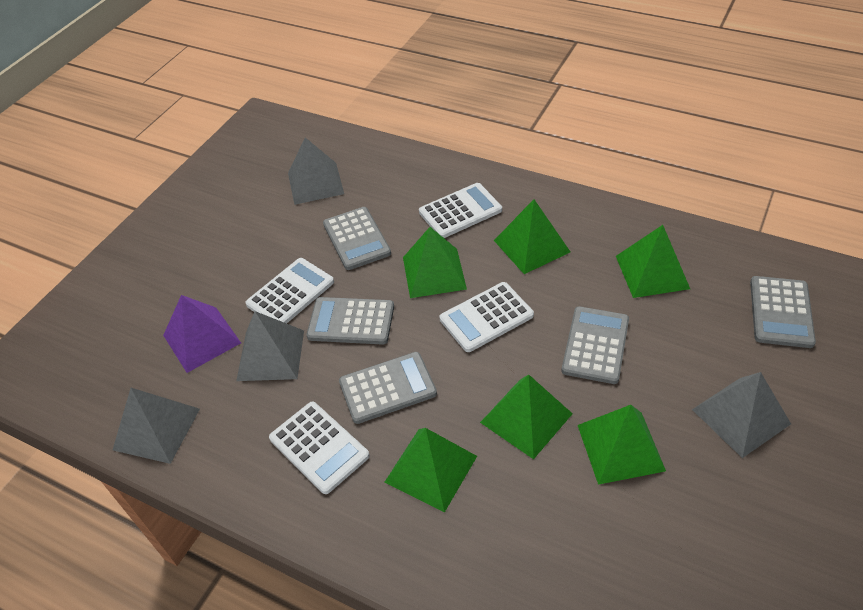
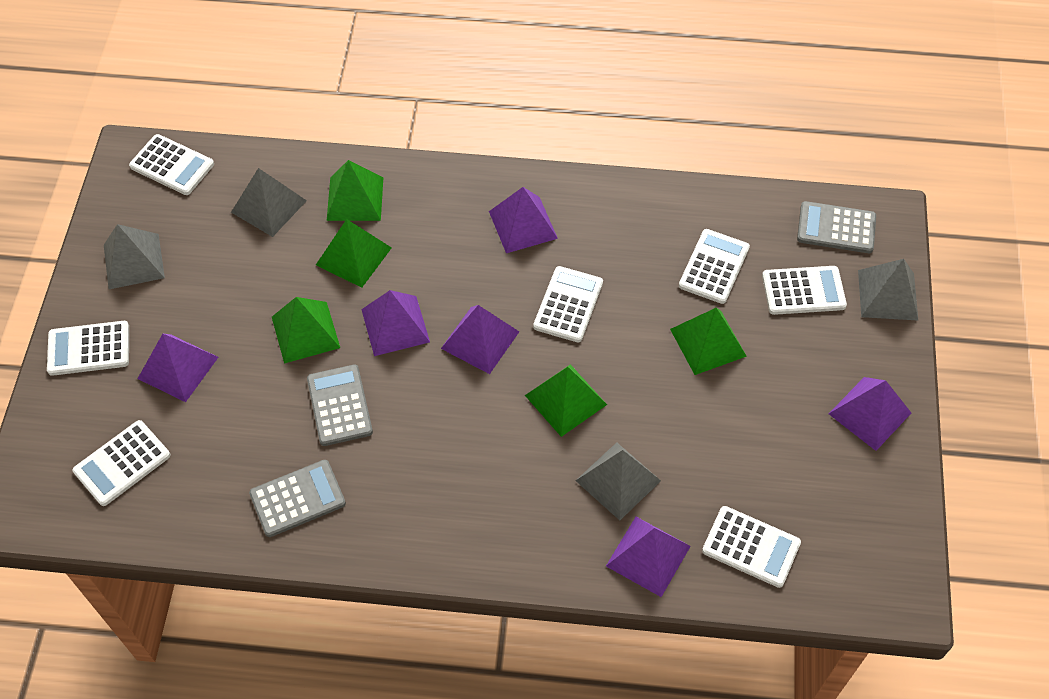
green pyramid: [384,428,477,512] [403,227,467,298] [480,374,573,459] [494,199,570,274] [577,405,666,485] [616,225,690,298] = 6 -> [272,297,340,364] [316,219,392,288] [327,160,383,221] [525,364,607,437] [670,308,747,375] = 5
grey calculator: [307,297,394,345] [323,207,391,270] [339,352,437,424] [561,306,629,384] [750,276,816,348] = 5 -> [249,460,346,537] [307,365,373,446] [797,201,876,253] = 3
purple pyramid: [163,295,241,373] = 1 -> [138,334,218,402] [361,290,430,356] [441,305,519,374] [489,187,558,253] [606,517,691,597] [829,377,911,451] = 6
white calculator: [246,258,334,324] [269,402,370,494] [419,183,502,238] [440,282,534,352] = 4 -> [47,321,129,376] [73,420,170,506] [129,134,214,195] [533,266,603,342] [679,229,750,304] [702,506,801,588] [762,266,847,315] = 7

